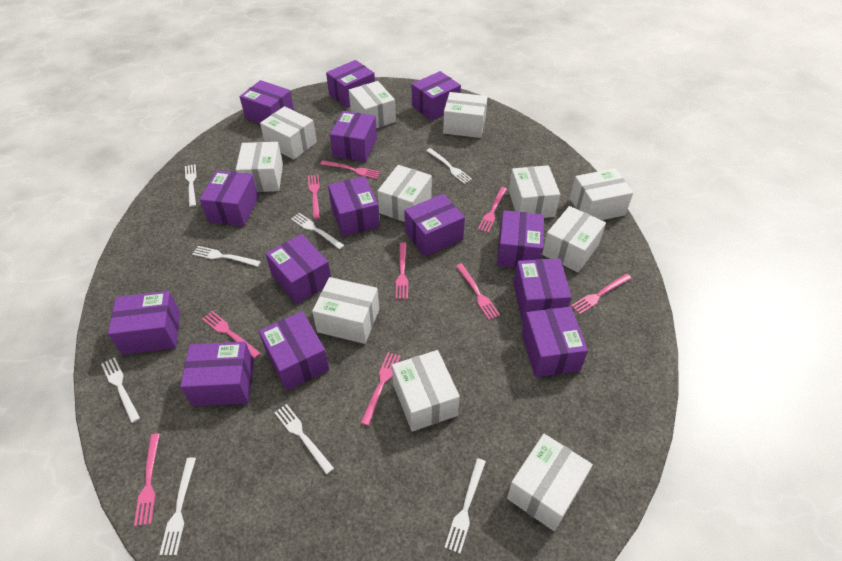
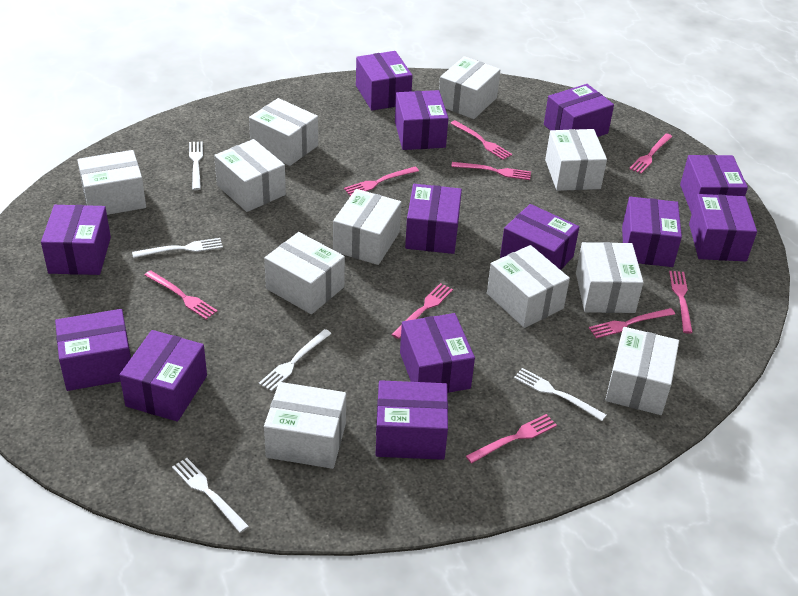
purple box: [108,291,180,355] [180,342,254,406] [200,170,259,226] [240,80,294,124] [259,311,329,391] [265,234,331,304] [326,60,375,108] [328,176,380,236] [330,111,377,162] [404,194,465,257] [412,71,461,121] [497,210,544,268] [514,258,572,321] [522,307,588,377] = 14 -> [41,205,111,275] [55,309,131,391] [120,330,207,422] [356,51,413,111] [375,380,448,460] [395,90,448,150] [400,313,475,393] [405,184,462,254] [500,204,579,270] [544,84,614,137] [622,197,682,267] [680,155,748,214] [689,194,757,261] = 13
white fork: [101,357,140,423] [159,458,196,555] [185,164,197,207] [192,246,261,267] [274,404,334,474] [291,213,345,250] [426,148,472,184] [444,458,486,553] = 8 -> [132,238,223,258] [172,458,249,533] [189,141,203,190] [259,329,332,392] [514,368,607,421] = 5

